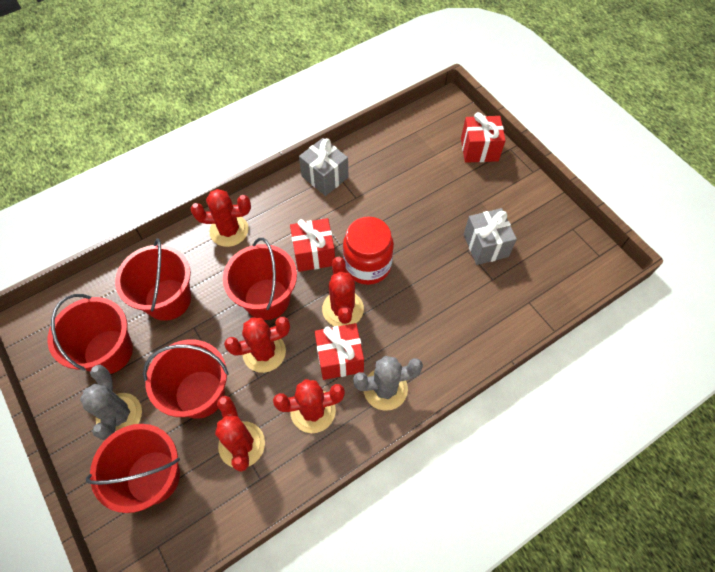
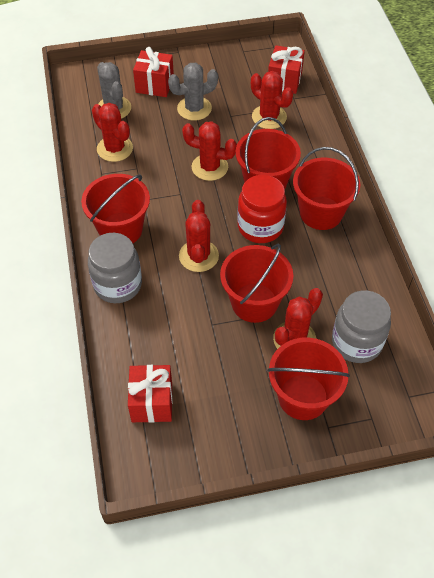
grey gift: [299,138,348,196] [463,208,517,265] = 2 -> none = 0
grey jar: none = 0 -> [88,233,142,303] [332,290,391,363] = 2

